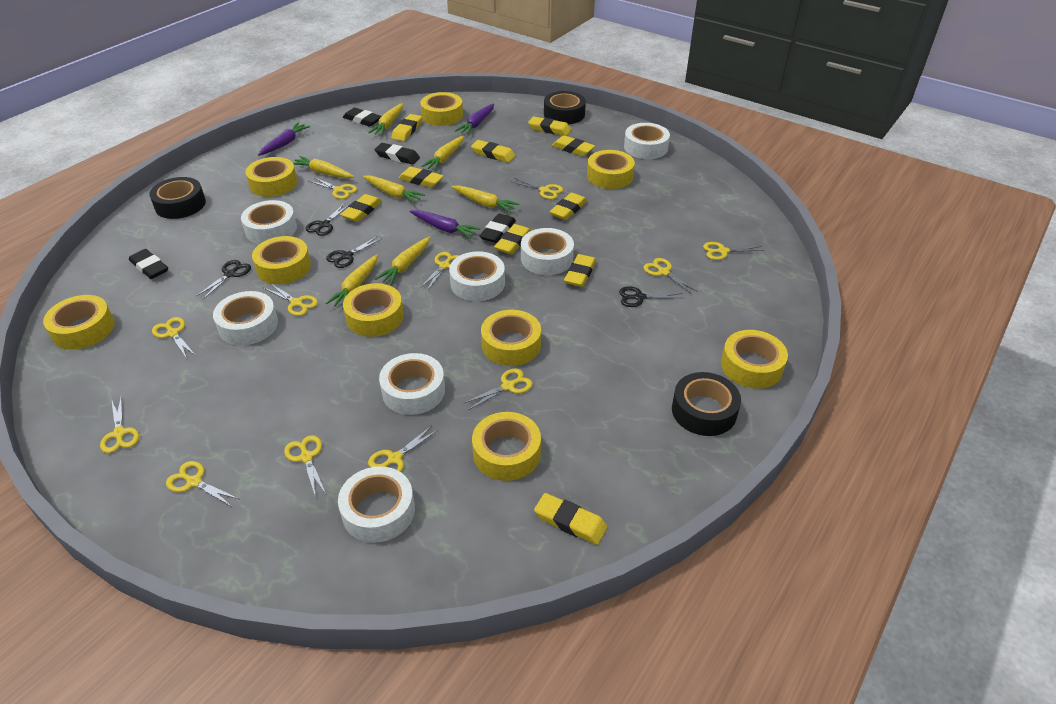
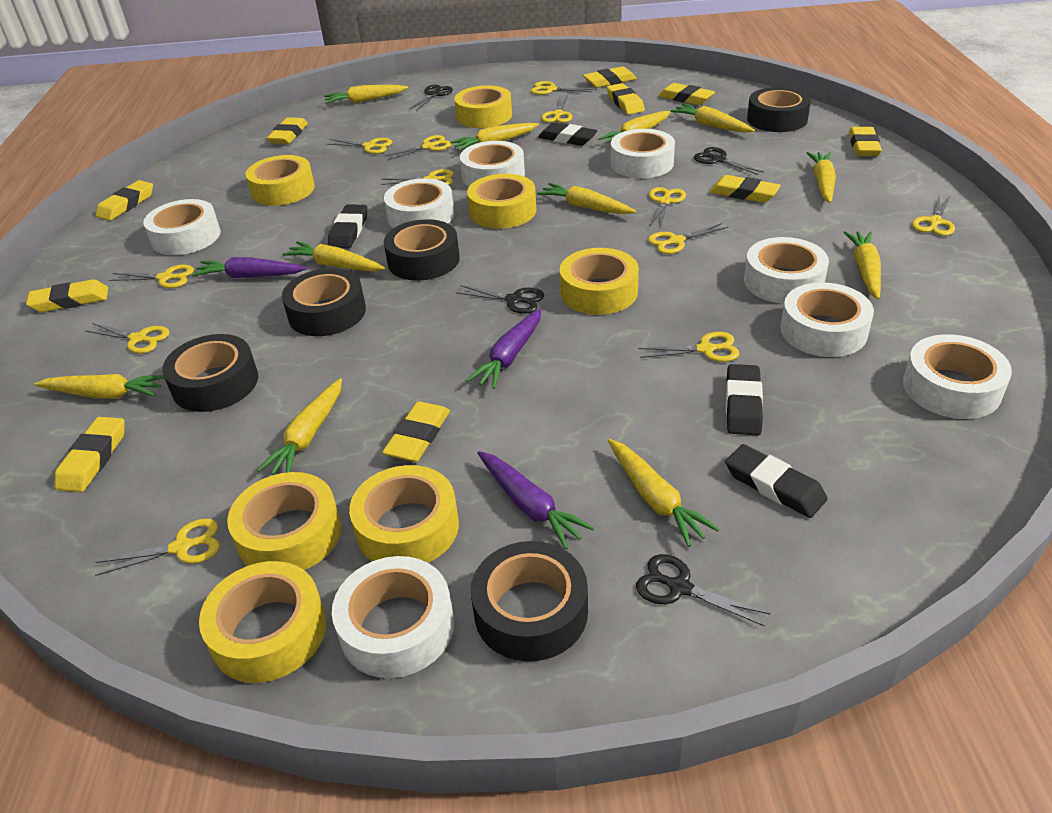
black tape: [149,177,206,219] [544,91,586,124] [672,372,741,436] = 3 -> [162,334,258,412] [282,268,366,336] [384,219,460,281] [471,541,588,662] [747,87,811,132] = 5
white tape: [213,291,278,345] [241,200,297,244] [338,466,415,543] [379,353,445,415] [449,251,505,301] [521,228,574,275] [624,123,670,159] = 7 -> [143,199,221,255] [332,556,454,678] [384,178,454,228] [460,141,525,186] [611,129,675,178] [744,237,829,304] [780,282,874,357] [903,334,1012,419] = 8
yellow carrot: [293,156,354,178] [326,255,378,308] [363,175,425,203] [368,103,403,135] [375,236,430,285] [421,136,464,171] [452,186,519,213] = 7 -> [34,374,164,398] [257,378,342,475] [282,241,385,272] [324,85,408,104] [450,123,539,151] [537,183,636,214] [599,111,671,143] [608,439,720,547] [670,104,755,133] [807,152,836,203] [843,231,881,299] = 11
yellow tape: [43,295,115,350] [245,157,297,197] [252,236,311,284] [343,283,404,337] [420,92,463,126] [472,412,541,481] [481,310,541,366] [587,150,635,189] [721,330,788,389] = 9 -> [199,561,326,683] [227,472,341,570] [246,155,315,206] [349,465,459,562] [454,85,512,128] [467,174,536,229] [560,248,639,315] = 7

